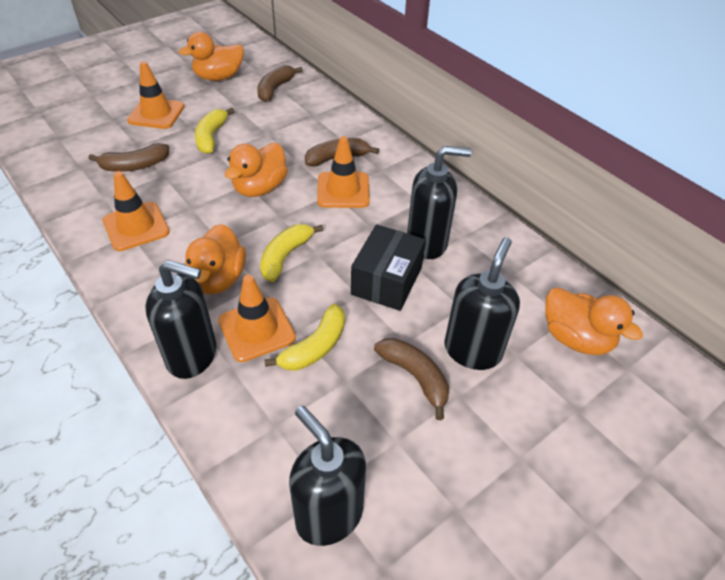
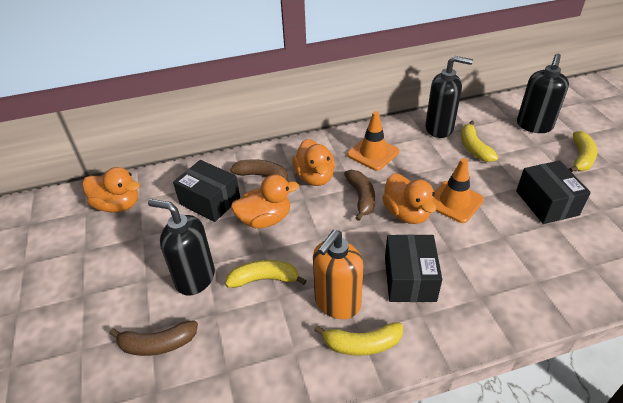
black box: [351,224,426,311] = 1 -> [173,160,240,222] [385,234,442,302] [516,160,591,224] = 3
black soap dispenser: [146,260,216,379] [289,405,366,546] [407,146,472,259] [444,237,520,370] = 4 -> [148,199,215,296] [425,56,473,138] [517,53,569,133] = 3
brown banana: [88,143,169,172] [257,65,303,102] [305,138,379,167] [374,338,449,420] = 4 -> [109,320,198,356] [230,159,290,182] [344,170,375,221] = 3
orange soap dispenser: none = 0 -> [313,230,364,319] = 1
orange traffic cone: [102,171,170,251] [127,61,185,129] [218,275,296,362] [317,136,370,208] = 4 -> [347,111,399,171] [432,158,484,223] = 2
yellow banana: [195,108,235,154] [260,224,323,282] [264,304,345,371] = 3 -> [225,260,307,288] [314,323,403,356] [461,120,498,162] [569,131,597,172] = 4

